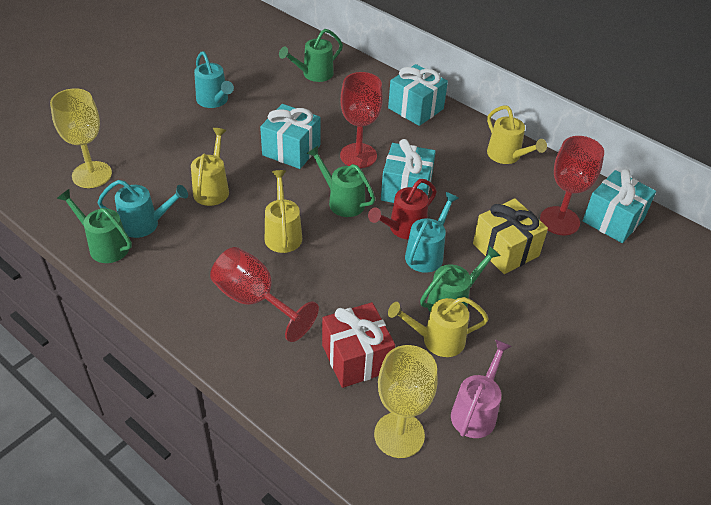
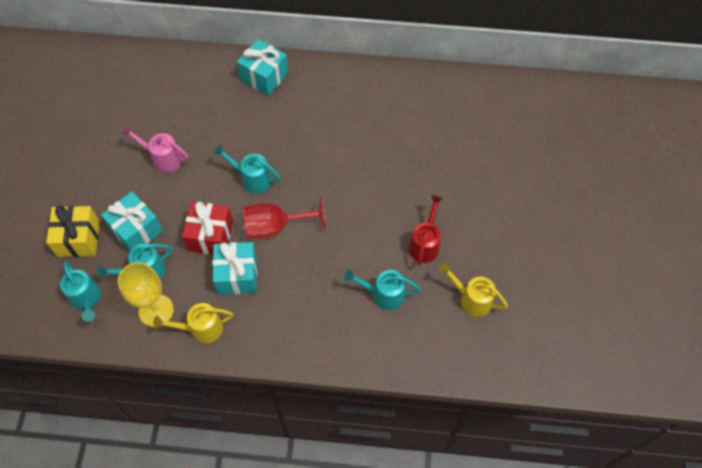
green watering can: [57,189,132,263] [279,29,343,82] [306,146,375,217] [420,246,501,312] = 4 -> none = 0
red goblet: [210,247,319,342] [340,72,383,168] [540,136,604,235] = 3 -> [243,196,326,239] = 1
turquoise gift: [260,104,321,169] [381,139,436,203] [388,64,448,126] [583,169,656,243] = 4 -> [101,192,163,251] [212,242,257,295] [237,39,289,96] = 3
turquoise watering can: [97,180,188,238] [194,51,234,108] [405,192,459,273] = 3 -> [60,261,101,322] [97,243,172,279] [213,144,281,193] [344,269,420,310] = 4
yellow goblet: [50,88,112,188] [374,345,438,458] = 2 -> [118,262,174,327] = 1
yellow watering can: [191,128,229,206] [265,170,302,253] [388,297,489,357] [487,106,547,164] = 4 -> [153,303,234,343] [439,263,508,317] = 2

